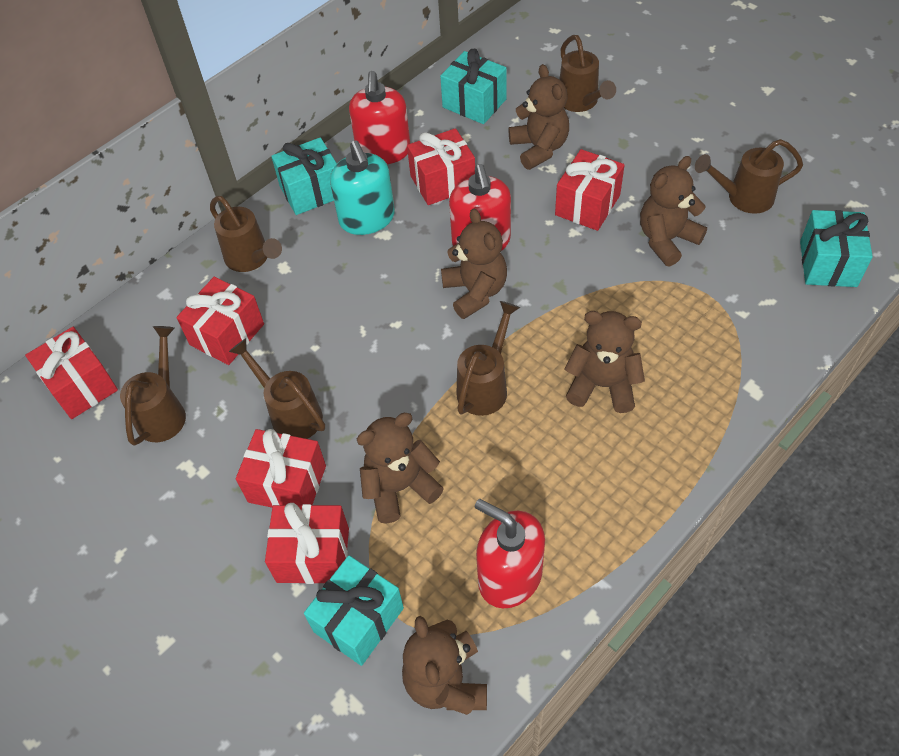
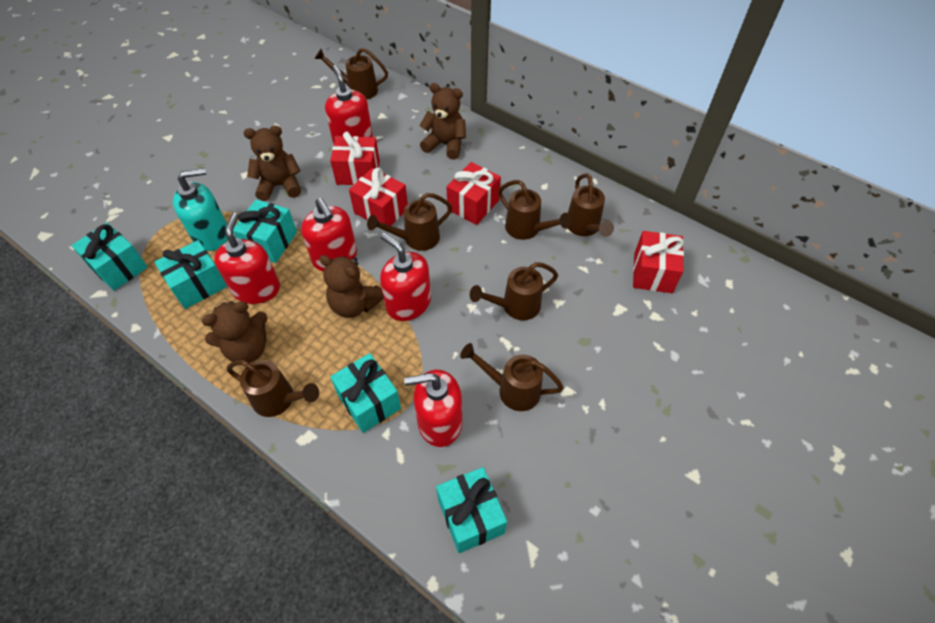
brown teddy bear: [357,413,444,523] [402,616,487,715] [441,209,507,319] [509,64,569,170] [564,311,645,413] [640,156,707,266] = 6 -> [202,301,268,363] [244,126,301,201] [319,255,384,318] [419,83,466,159] = 4
brown watering can: [120,326,186,446] [210,196,282,272] [229,338,325,439] [456,301,520,416] [559,35,616,112] [695,139,803,214] = 6 -> [227,360,319,417] [315,48,388,100] [367,193,452,251] [460,343,564,411] [470,262,558,320] [498,180,571,240] [568,173,614,237] = 7
red gift: [25,327,118,419] [176,277,264,365] [236,429,326,508] [265,503,349,584] [407,128,475,205] [555,149,625,231] = 6 -> [330,132,380,185] [349,168,408,226] [446,162,501,225] [633,231,684,293] = 4
red soap dispenser: [349,71,410,164] [449,164,511,251] [475,499,545,608] = 3 -> [214,212,280,304] [301,198,357,272] [325,65,373,143] [380,233,431,321] [404,370,462,447] = 5
turquoise gift: [271,138,337,215] [304,555,404,666] [440,49,507,124] [800,210,873,287] = 4 -> [71,223,148,291] [154,240,227,309] [233,199,297,263] [330,353,401,433] [436,467,507,553] = 5

